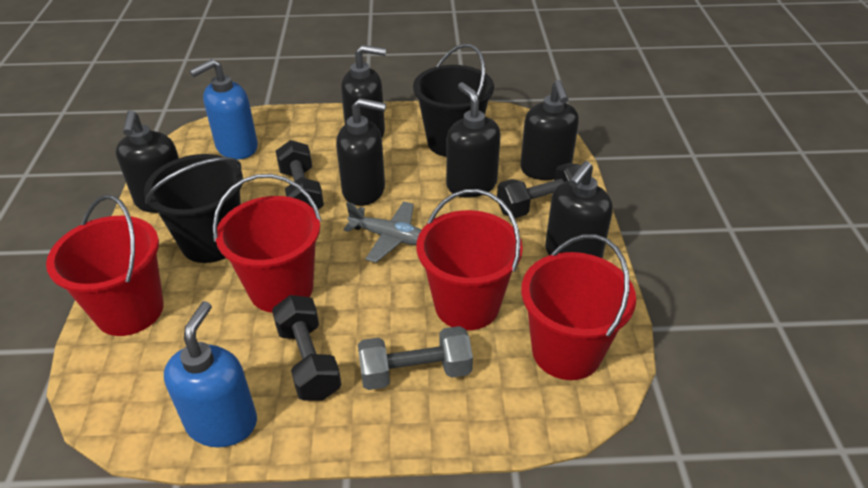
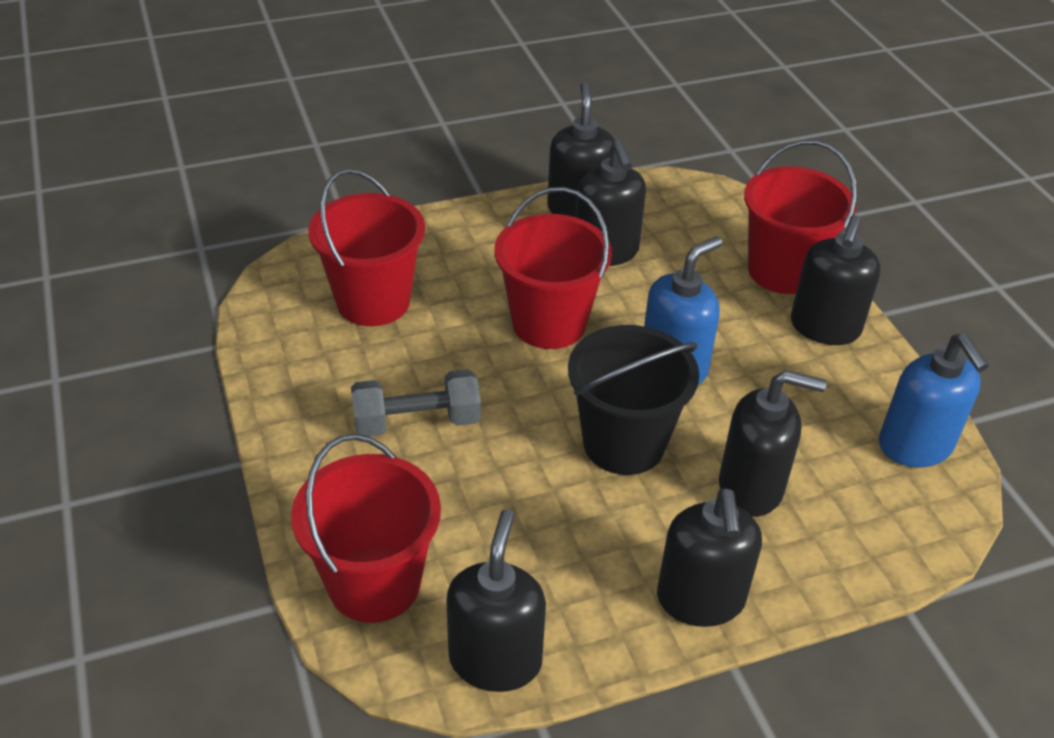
black bucket: [144,154,243,263] [413,44,494,157] = 2 -> [568,325,699,475] = 1
black dumbbell: [272,295,342,401] [276,140,324,209] [497,163,581,218] = 3 -> none = 0
grey plane: [343,201,422,263] = 1 -> none = 0

